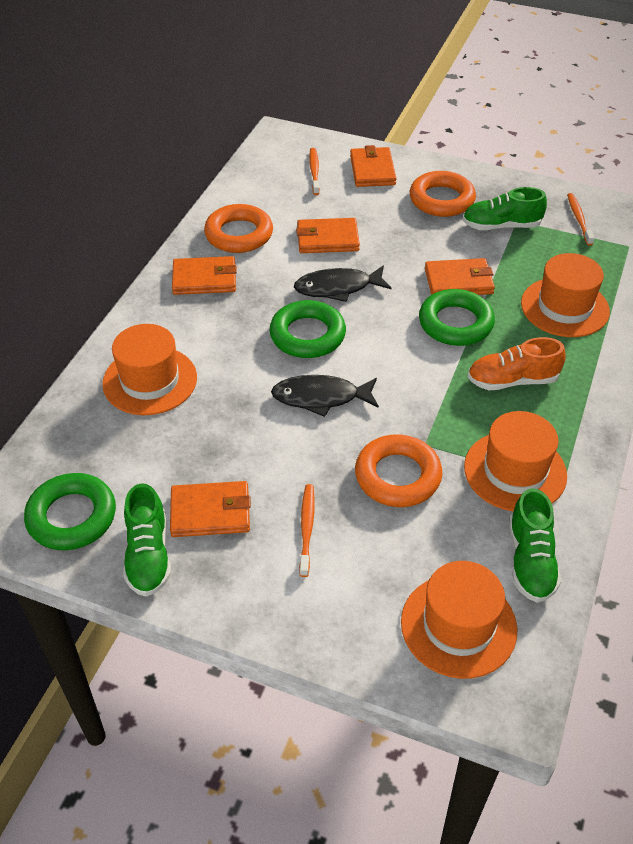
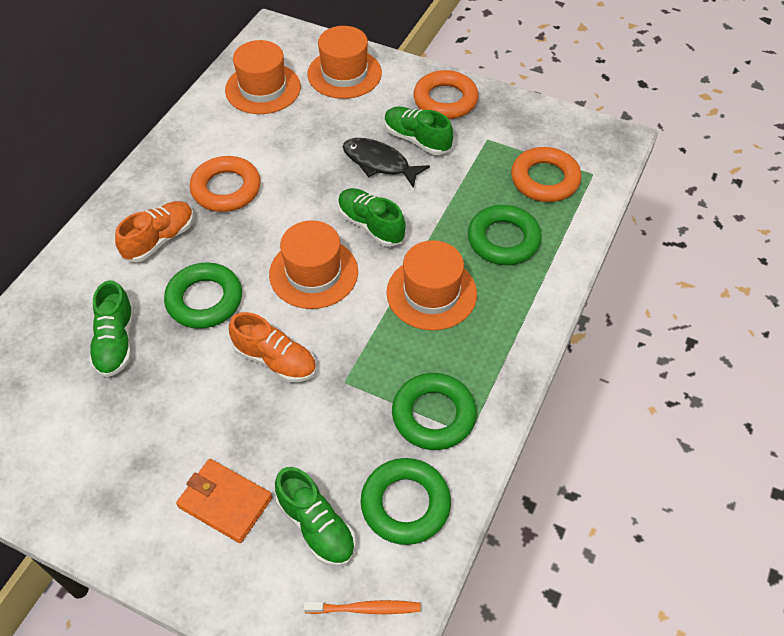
black fish: [271,375,379,417] [294,265,391,302] = 2 -> [343,138,430,188] = 1
green ring: [24,473,116,550] [270,300,346,358] [419,289,495,346] = 3 -> [164,262,242,329] [360,458,451,545] [392,373,477,450] [468,205,542,265] = 4
green shoe: [124,483,171,597] [463,187,547,230] [509,488,561,603] = 3 -> [89,280,134,378] [275,467,356,567] [338,188,406,247] [384,106,453,155] = 4
orange shoe: [468,337,566,390] = 1 -> [115,201,194,262] [229,312,317,382] = 2
orange toothbrush: [299,484,315,577] [309,148,320,195] [567,193,595,246] = 3 -> [304,600,421,614] = 1
orange wallet: [170,481,251,537] [172,256,237,295] [296,218,360,253] [350,145,397,187] [425,258,495,295] = 5 -> [176,459,272,543] = 1

